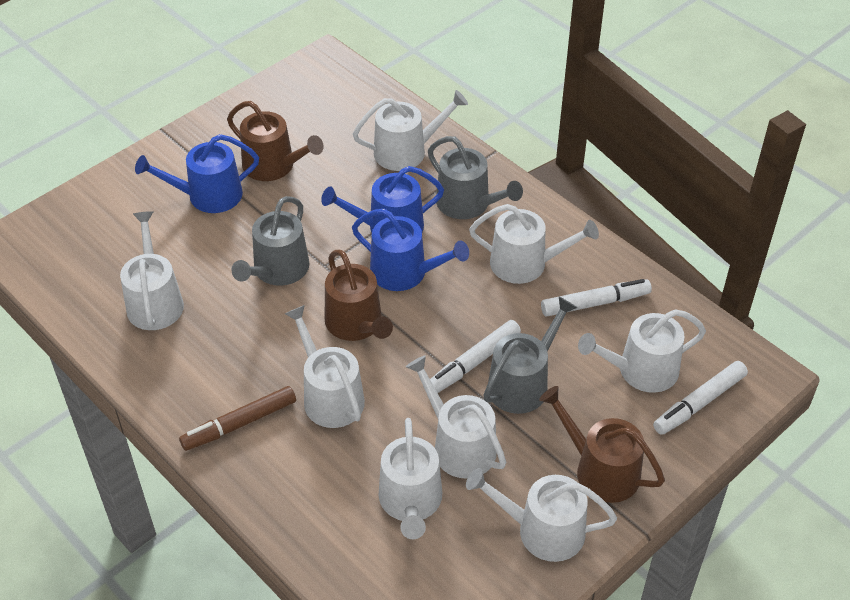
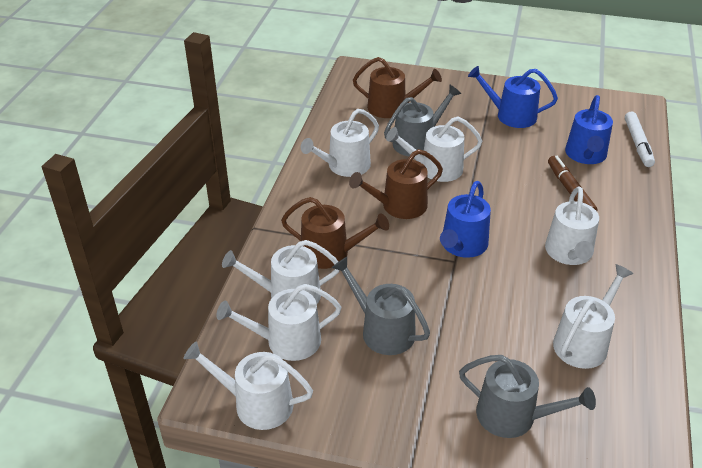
white marker: [430,320,521,393] [541,279,652,317] [653,361,748,435] = 3 -> [625,112,655,167] = 1
white watering can: [120,211,184,330] [285,305,365,428] [353,90,468,171] [379,418,442,539] [406,355,506,479] [466,468,617,562] [469,204,599,284] [578,309,706,393] = 8 -> [183,341,313,430] [216,284,341,361] [222,240,340,304] [301,109,379,177] [386,116,482,182] [545,186,599,265] [553,264,633,369] = 7

